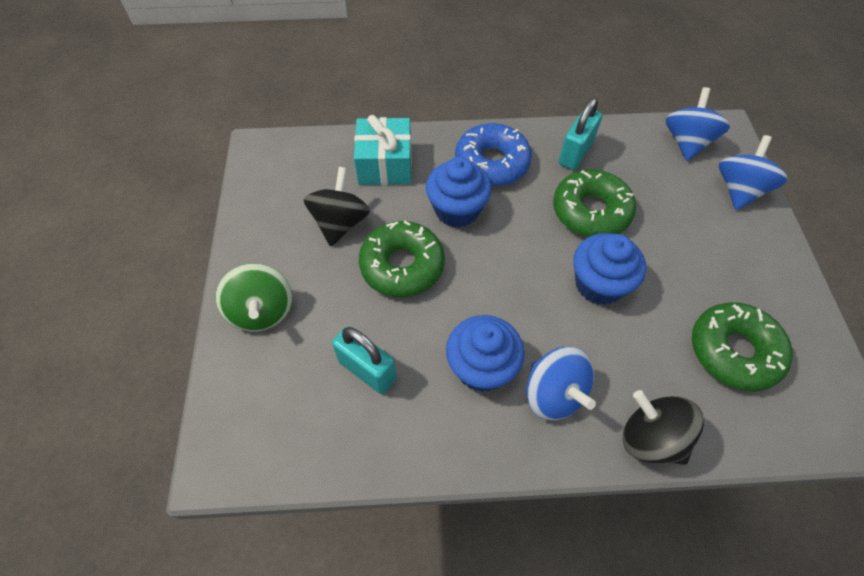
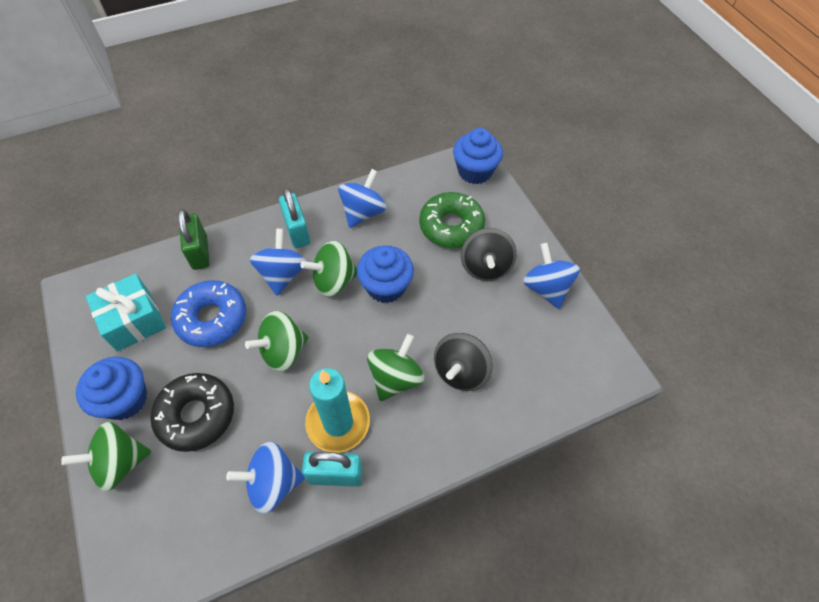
black donut: none = 0 -> [150,373,234,452] = 1
blue spinning top: [526,347,596,420] [665,87,730,161] [719,135,788,210] = 3 -> [226,441,305,514] [250,228,306,296] [338,169,386,228] [523,243,580,309] = 4
green donut: [359,221,445,298] [553,169,636,237] [692,302,793,392] = 3 -> [419,192,485,248] = 1
green padlock: none = 0 -> [178,209,210,270] = 1
green spinning top: [216,263,292,332] = 1 -> [61,421,151,492] [245,311,309,372] [301,241,357,297] [367,334,424,401] = 4
turquoise candle: none = 0 -> [305,368,370,453] = 1

